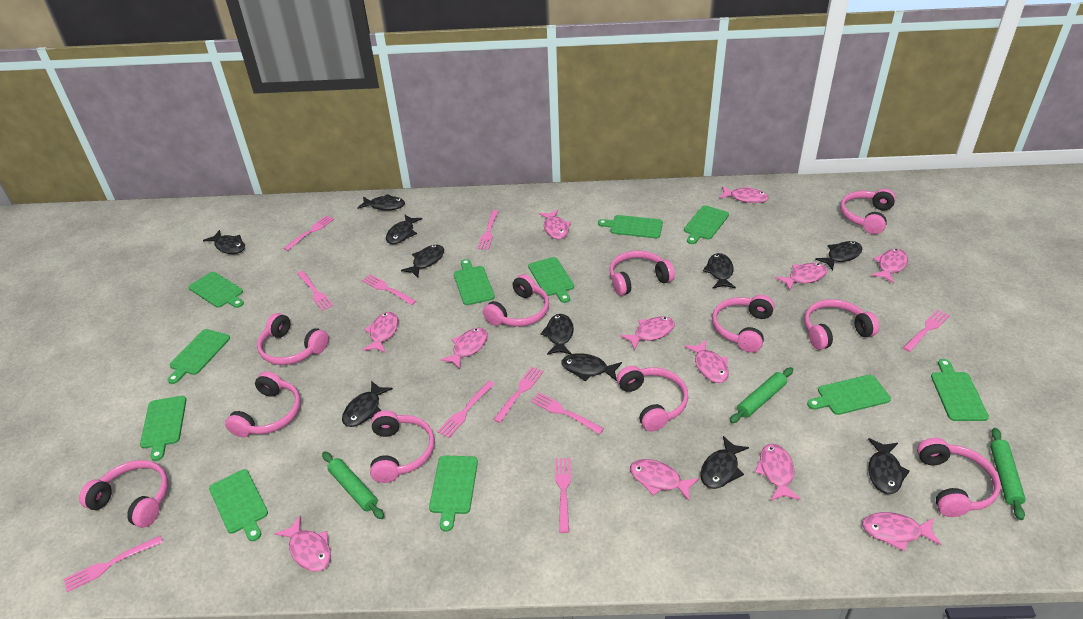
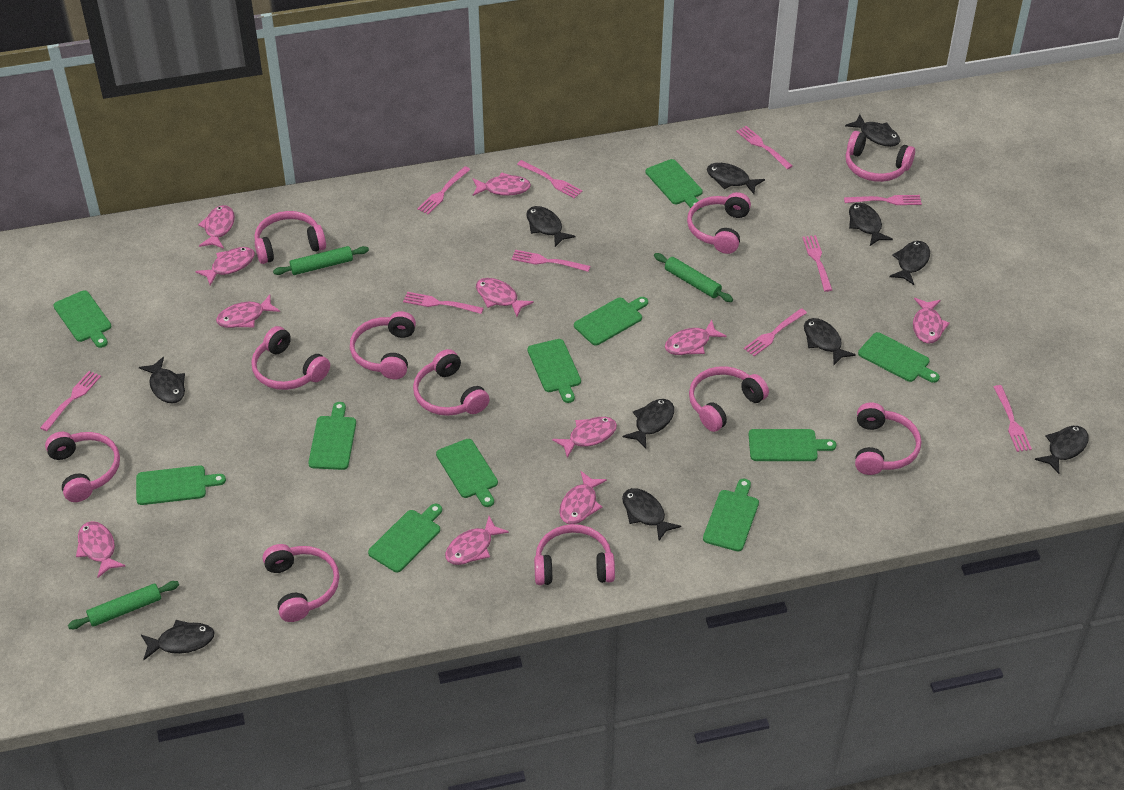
pink fish: [274,516,331,571] [363,312,398,353] [440,328,488,369] [539,210,571,239] [620,317,675,350] [630,459,699,501] [684,340,729,383] [719,186,768,203] [755,444,801,500] [775,263,827,291] [862,512,941,551] [871,249,908,283] = 12 -> [76,521,125,578] [195,247,255,286] [198,205,235,249] [216,295,280,328] [445,516,509,565] [472,172,531,196] [476,278,534,317] [552,417,617,458] [559,471,607,524] [665,320,727,355] [913,298,950,344] = 11

